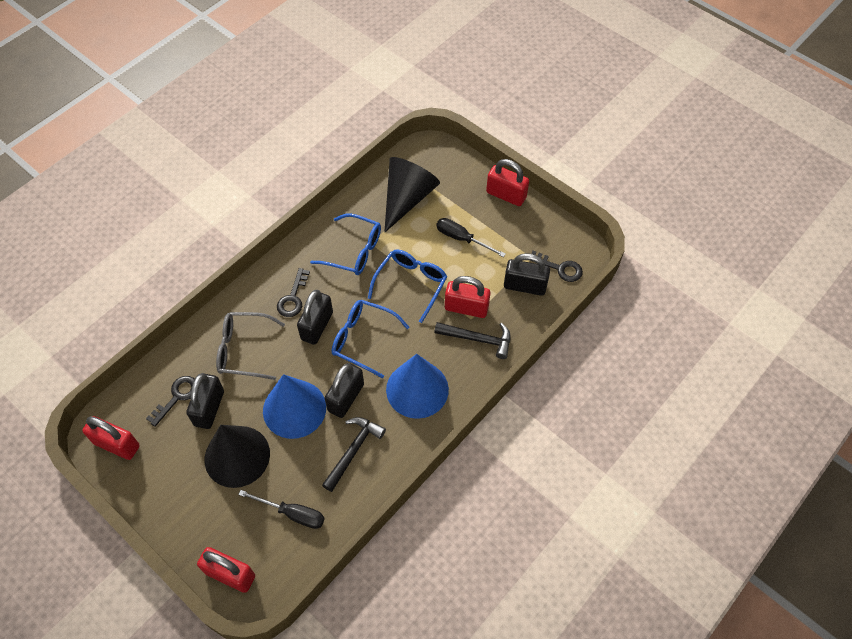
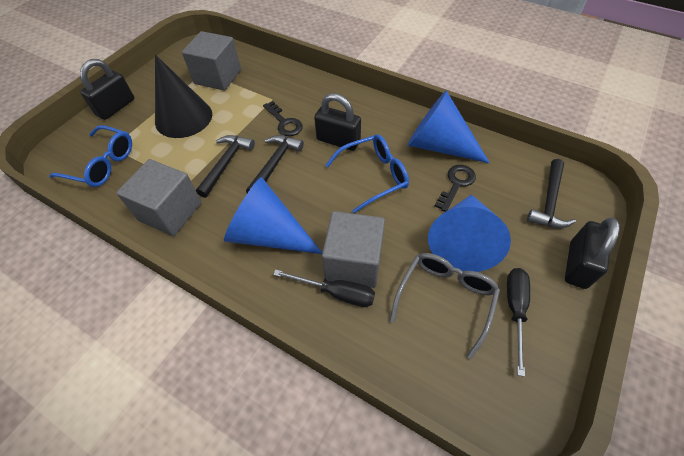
black cone: [205,425,270,488] [384,157,440,233] = 2 -> [155,55,212,138] = 1
black hammer: [322,417,386,492] [434,322,511,359] = 2 -> [196,135,255,198] [246,135,304,193] [527,159,576,228] = 3
black key: [146,376,195,427] [277,268,310,317] [531,251,583,282] = 3 -> [263,101,303,136] [434,165,476,212] = 2
black padlock: [186,373,224,429] [297,290,333,345] [325,363,364,418] [504,253,550,296] = 4 -> [80,59,134,120] [314,93,361,151] [565,217,620,289] = 3
blue cone: [263,374,326,439] [386,354,449,419] = 2 -> [224,177,322,254] [407,91,490,163] [428,194,511,272] = 3
blue glasses: [310,213,381,275] [332,300,409,378] [368,249,447,323] = 3 -> [49,125,132,187] [325,134,409,213] = 2
grey cube: none = 0 -> [116,159,202,236] [182,31,241,91] [322,211,385,288] = 3
red padlock: [82,416,140,460] [197,547,255,593] [445,276,490,318] [486,159,529,206] = 4 -> none = 0

